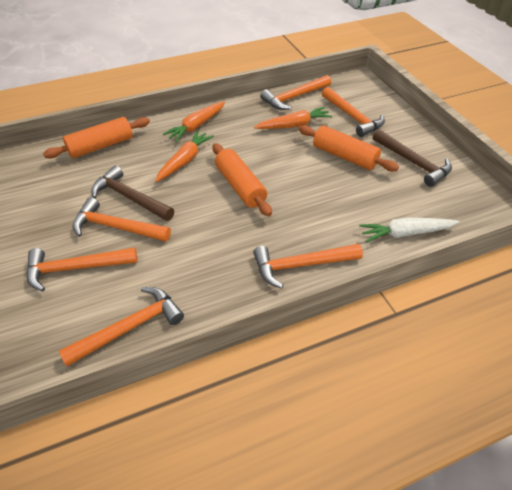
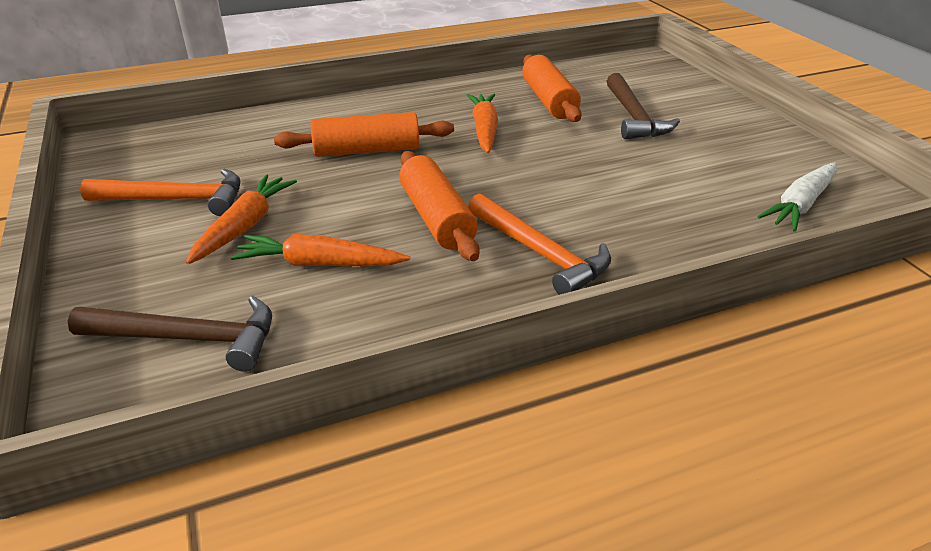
orange hammer: [26,247,137,292] [59,287,184,367] [72,197,171,242] [253,244,363,289] [260,75,331,110] [322,87,385,137] = 6 -> [80,169,241,216] [468,193,611,295] = 2

